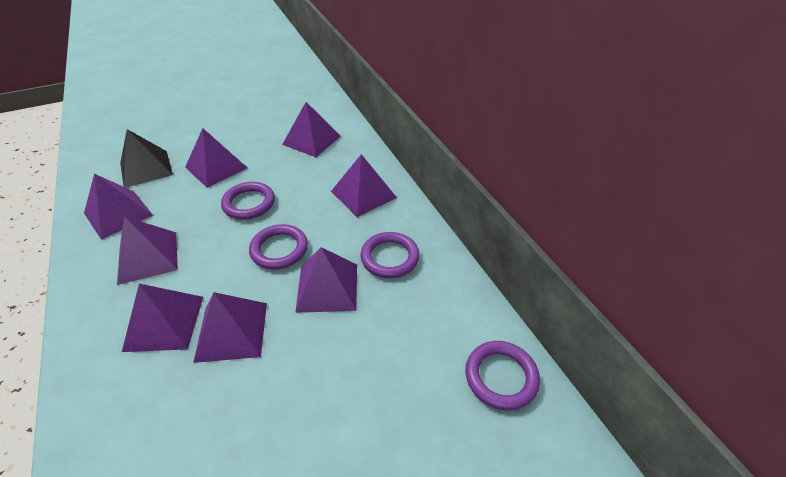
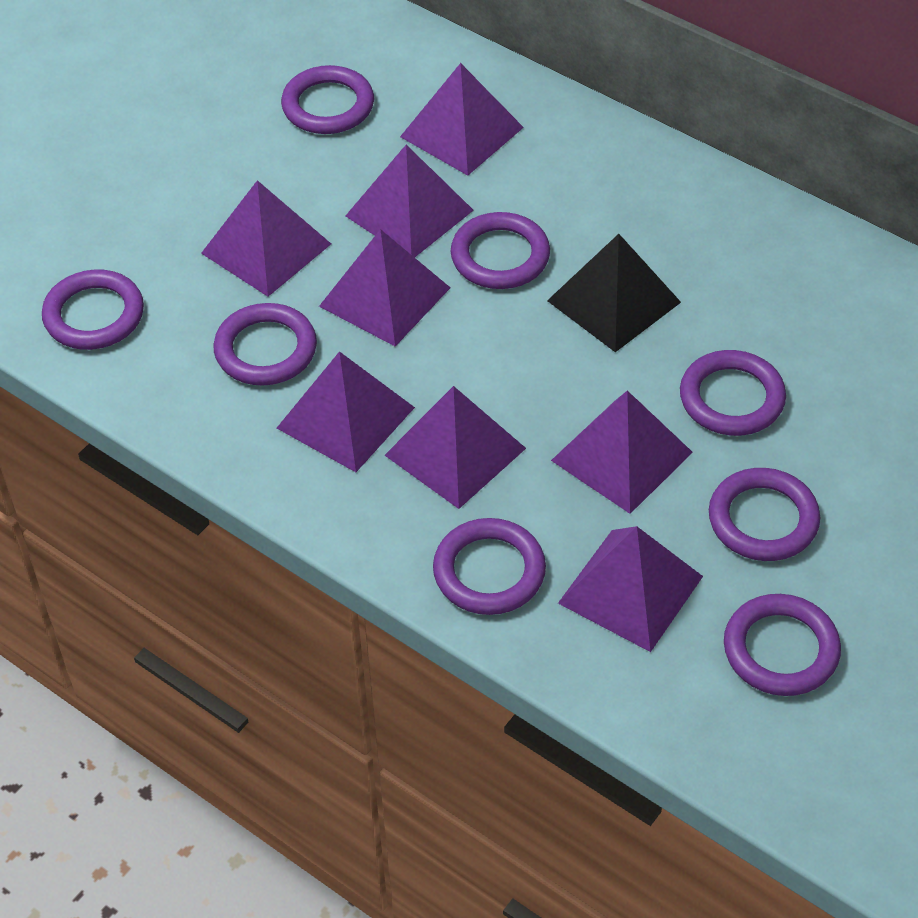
purple ring: [221,182,275,220] [249,224,308,269] [361,232,420,278] [465,341,540,411] = 4 -> [42,270,144,350] [213,303,317,385] [281,65,374,134] [433,518,546,615] [451,212,550,289] [680,350,786,436] [709,468,820,561] [724,594,841,696] = 8

